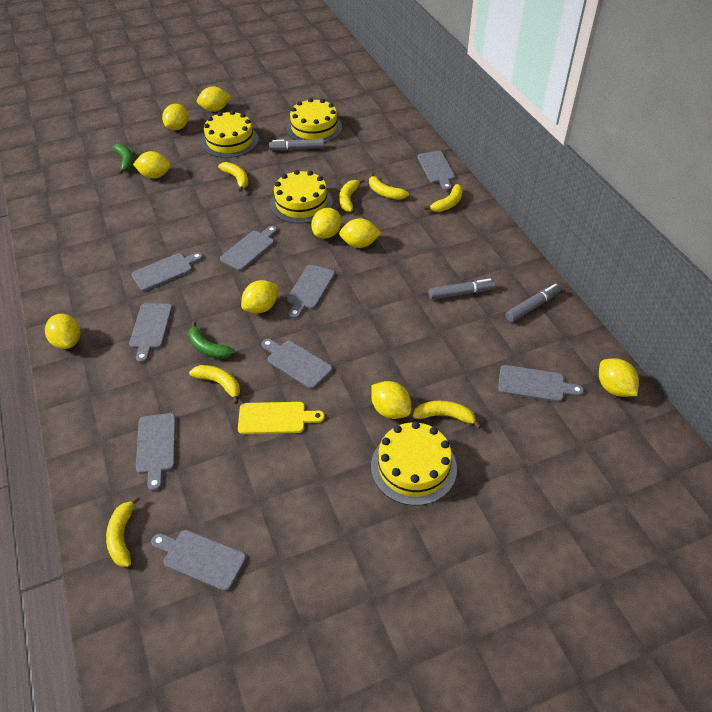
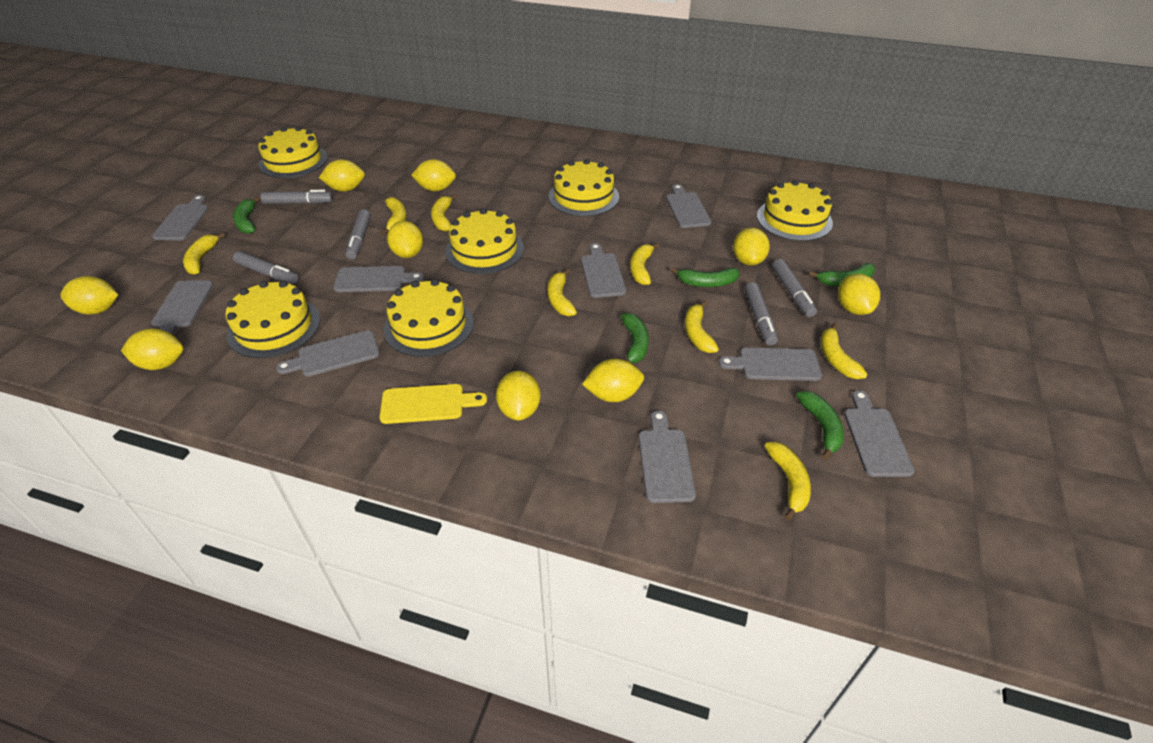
green banana: [112,144,134,175] [188,321,235,359] = 2 -> [233,196,260,234] [621,313,649,363] [671,267,740,287] [796,391,844,460] [809,263,875,286] = 5
grey marker: [269,138,324,151] [429,278,496,300] [505,284,561,322] = 3 -> [233,251,299,284] [260,190,333,204] [345,209,371,260] [745,282,778,346] [772,259,817,317] = 5
yellow banana: [106,495,140,567] [189,365,240,404] [218,162,248,192] [339,179,365,212] [369,173,409,200] [413,401,481,429] [424,184,463,212] = 7 -> [183,233,226,275] [381,197,407,235] [431,194,457,232] [548,269,577,316] [630,243,659,285] [685,300,719,353] [765,442,811,520] [821,323,867,379] = 8
yellow cake: [202,110,259,158] [270,170,332,223] [287,98,342,143] [371,421,457,506] = 4 -> [226,281,320,358] [258,126,328,178] [384,279,474,357] [445,208,524,274] [548,159,619,216] [757,180,833,241] = 6

